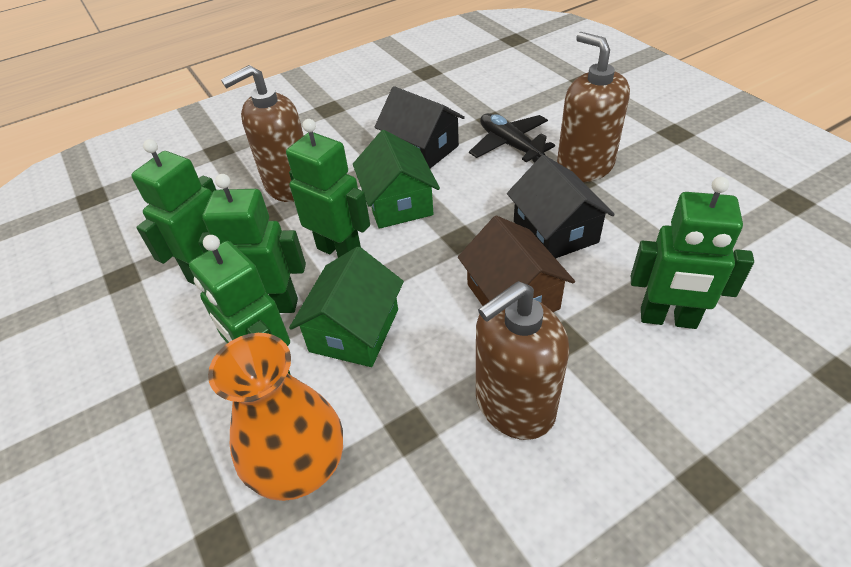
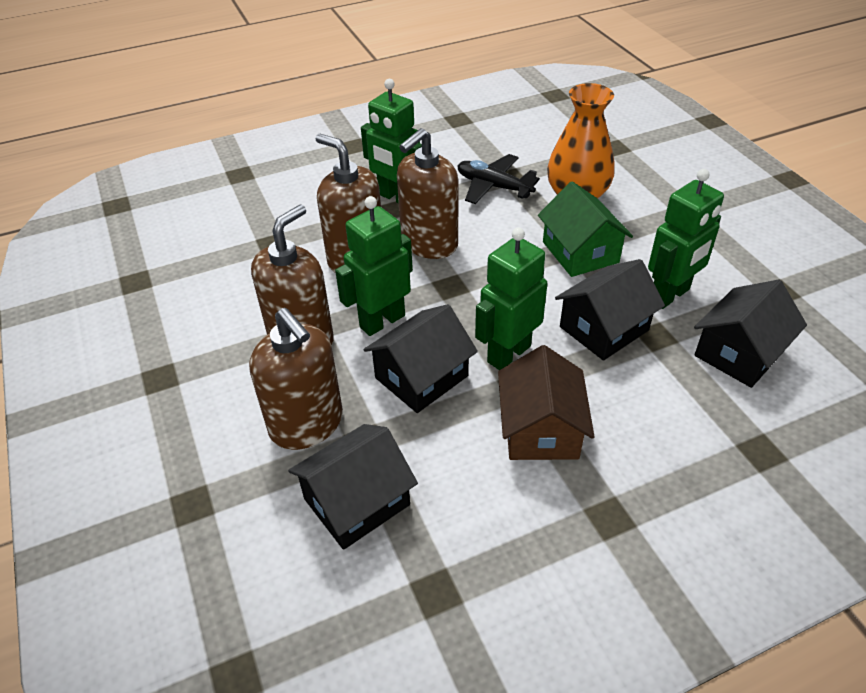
black house: [374,86,465,168] [507,155,615,259] = 2 -> [288,424,418,550] [364,304,478,413] [555,259,665,361] [694,280,807,388] = 4
brown soap dispenser: [221,65,304,202] [476,281,569,440] [557,32,630,182] = 3 -> [249,308,343,450] [251,205,334,346] [316,134,381,272] [397,128,458,259] = 4
green house: [289,246,404,367] [353,130,440,229] = 2 -> [538,181,633,277] = 1
green robot: [131,139,216,285] [189,235,291,375] [199,174,306,313] [286,119,370,258] [631,177,754,329] = 5 -> [335,196,413,336] [361,79,422,203] [475,227,547,370] [648,169,724,309] = 4

